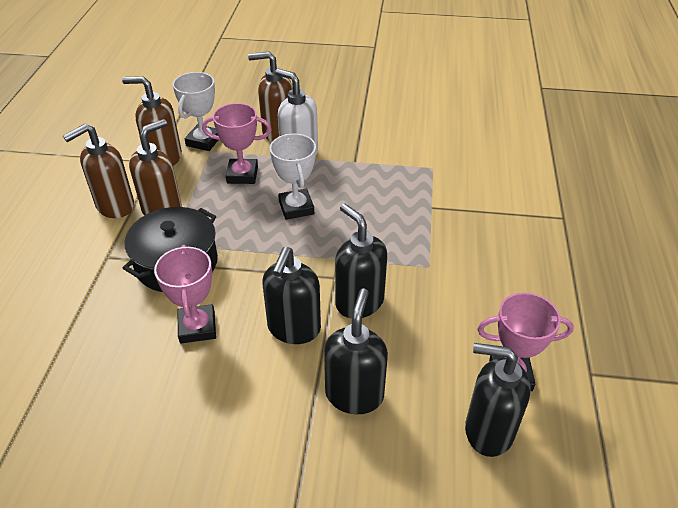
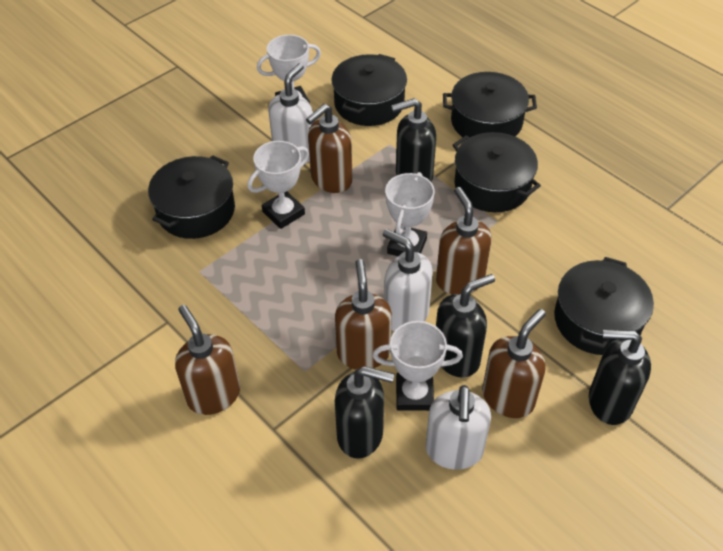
black pot: [123,207,218,292] = 1 -> [148,155,235,239] [332,54,407,126] [443,72,537,137] [453,132,541,212] [554,257,654,355] = 5
brown soap dispenser: [63,124,134,218] [122,76,182,166] [129,119,182,215] [248,51,292,141] = 4 -> [175,305,240,415] [306,104,352,193] [335,259,392,370] [436,187,492,294] [482,309,546,418] = 5
pink trophy: [154,245,216,344] [202,103,271,184] [477,292,574,391] = 3 -> none = 0
white soap dispenser: [275,69,318,154] = 1 -> [268,63,314,164] [383,229,433,331] [426,385,491,470] = 3
white trophy: [173,72,218,151] [270,134,316,220] = 2 -> [247,141,309,229] [257,35,321,103] [372,321,463,411] [385,172,435,256] = 4

